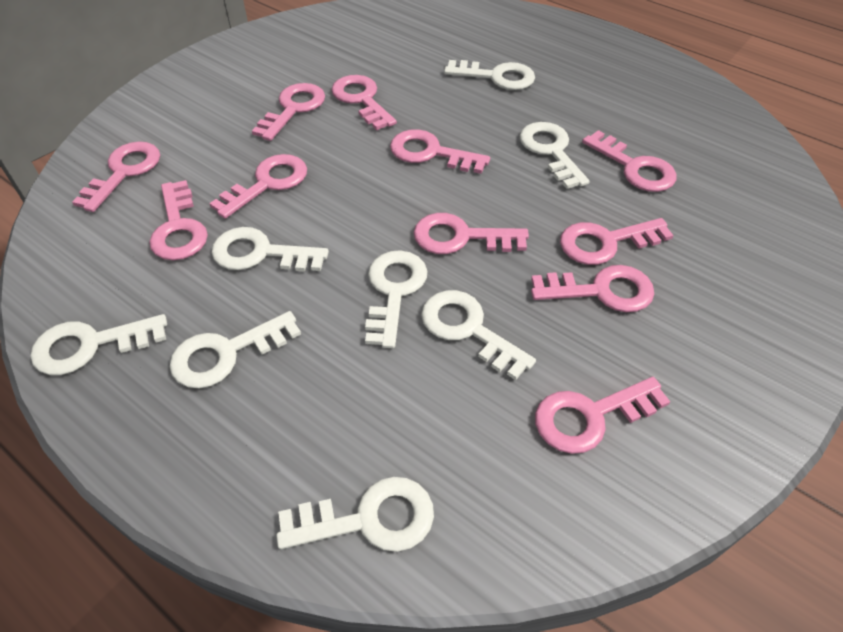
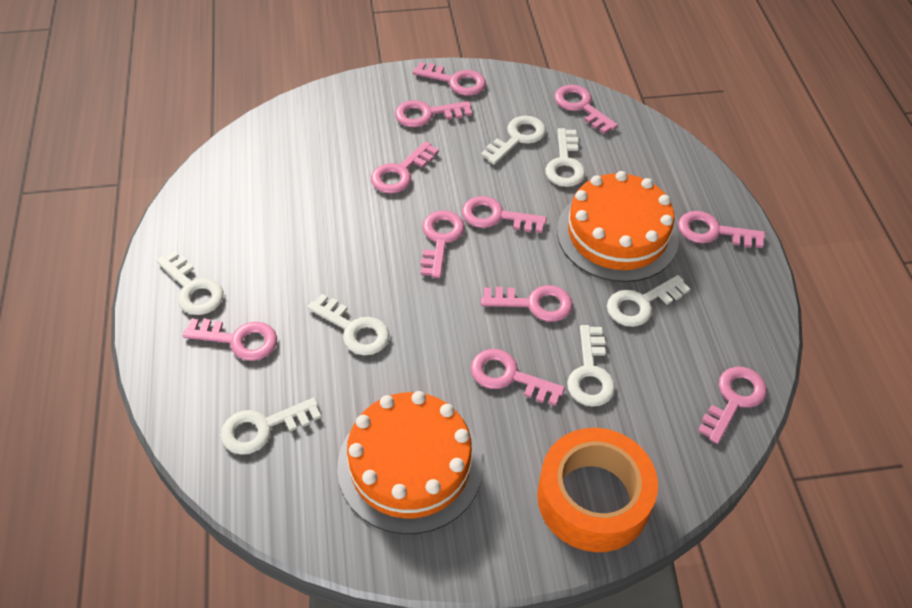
orange cake: none = 0 -> [337,391,483,534] [557,171,679,282] = 2
orange tape: none = 0 -> [537,428,658,552] = 1
white key: [31,314,167,375] [170,311,301,388] [212,227,329,272] [276,477,434,552] [365,250,427,348] [421,290,536,380] [444,60,535,90] [520,122,590,189] = 8 -> [157,250,224,315] [220,397,321,455] [307,294,390,355] [481,116,546,165] [545,128,586,187] [567,325,615,407] [607,275,690,327] = 7

